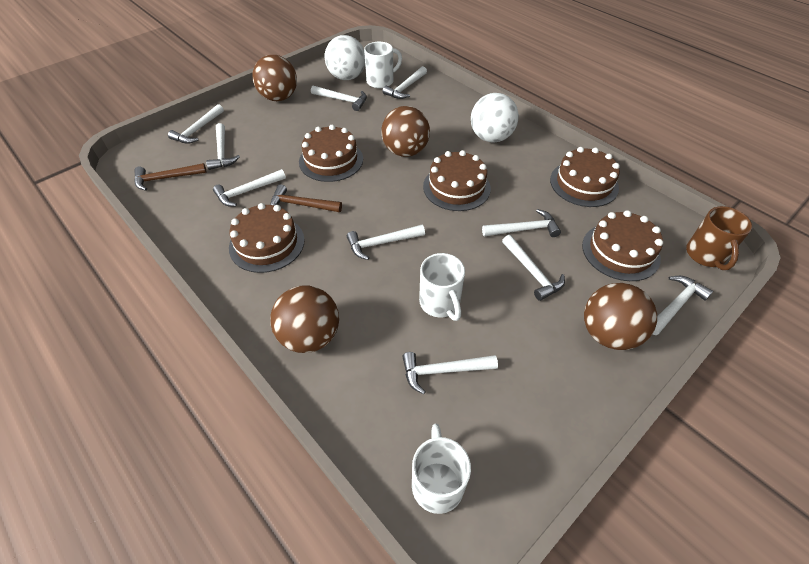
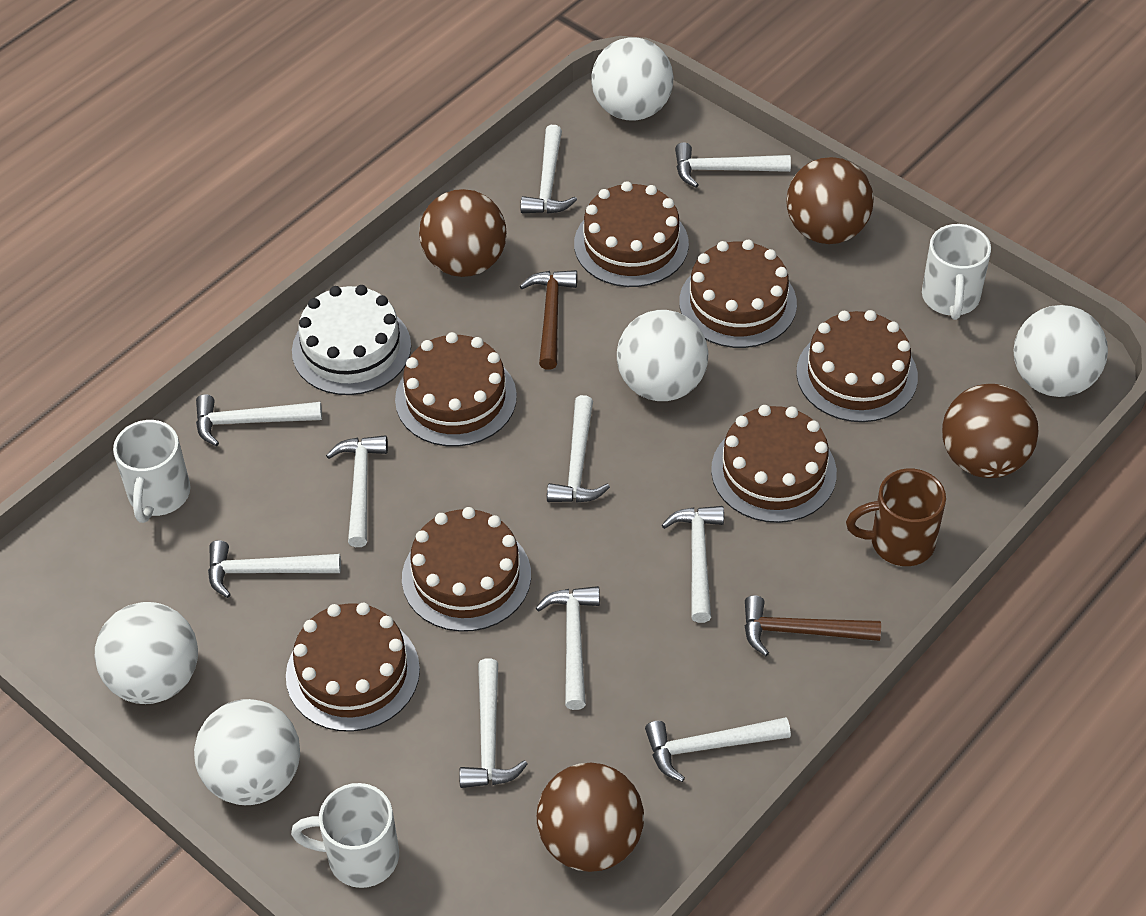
brown cake: [229,203,305,273] [299,125,363,182] [423,150,491,211] [550,147,620,207] [582,210,663,281] = 5 -> [286,603,420,732] [395,332,517,447] [402,507,531,632] [574,181,689,287] [679,240,797,348] [711,405,837,523] [796,310,918,422] = 7
white ball: [325,35,365,80] [471,93,519,142] = 2 -> [95,602,198,704] [194,699,300,805] [591,37,674,121] [617,310,708,401] [1013,305,1108,397] = 5
white cake: none = 0 -> [292,285,411,395] = 1

